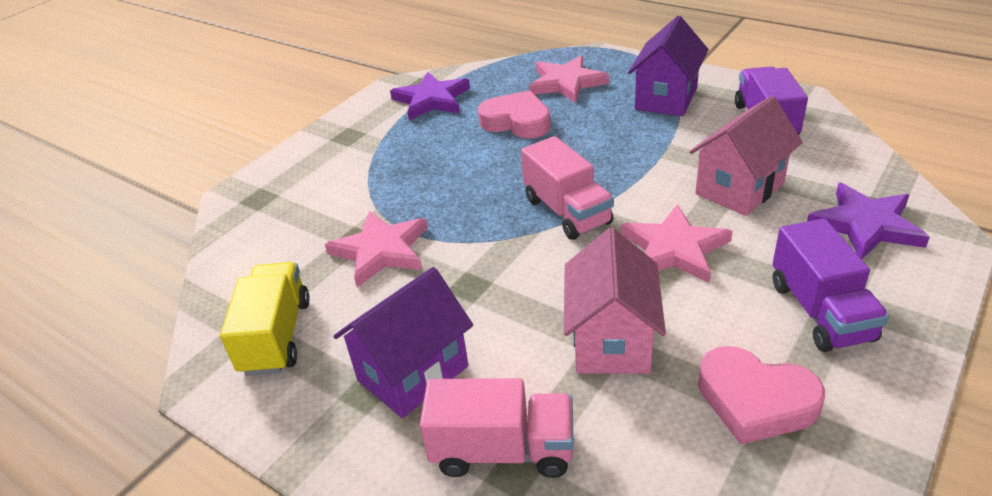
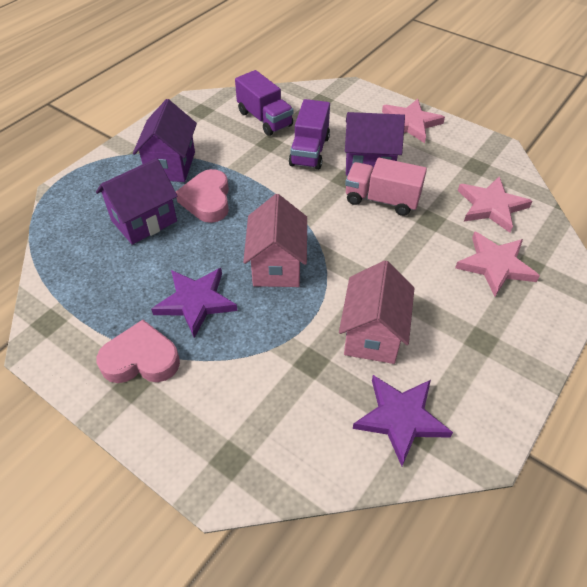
pink truck: [420,378,574,478] [521,136,614,240] = 2 -> [345,158,427,216] = 1
purple house: [333,267,473,418] [628,16,709,116] = 2 -> [96,158,178,245] [133,99,197,182] [345,112,405,176] = 3
yellow truck: [220,262,310,376] = 1 -> none = 0

